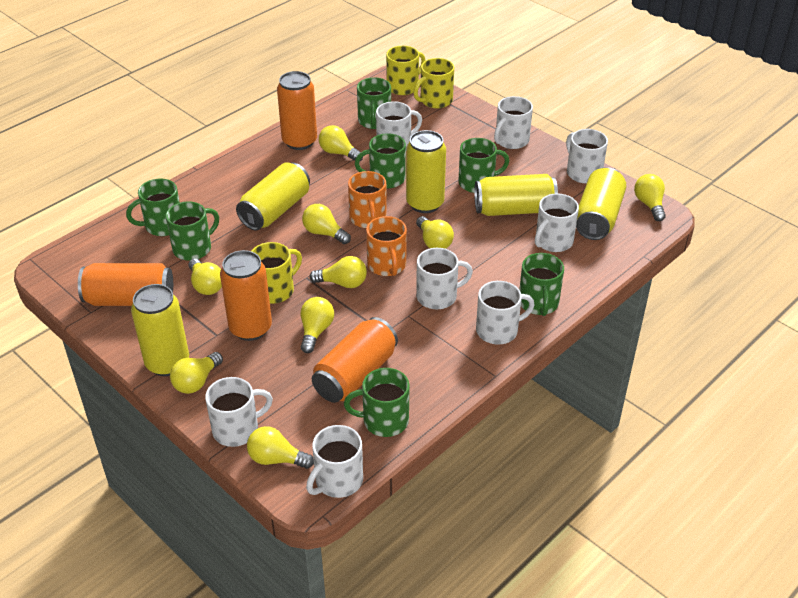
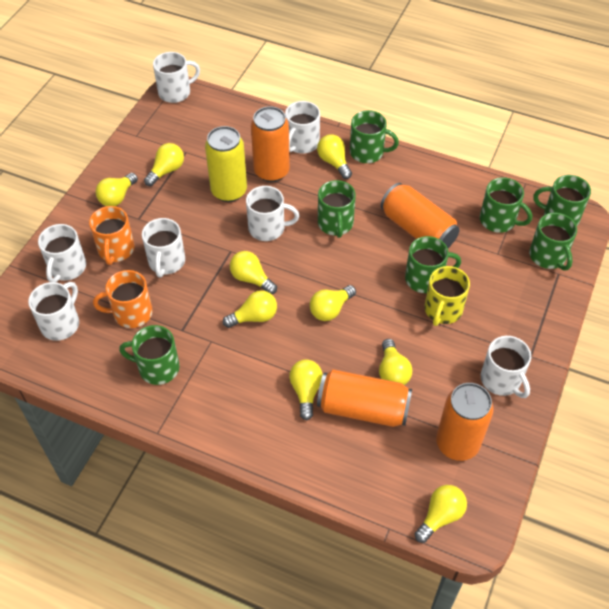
white mug: [205,377,273,447] [306,425,363,498] [376,101,422,149] [416,248,473,309] [476,281,535,344] [494,96,533,149] [535,194,579,252] [566,129,608,184] = 8 -> [28,282,79,341] [38,224,86,282] [142,218,185,277] [153,52,200,103] [246,186,299,241] [285,101,320,154] [481,336,531,398] = 7
yellow can: [131,284,189,376] [236,162,310,230] [406,130,446,213] [474,174,558,216] [576,167,626,240] = 5 -> [205,126,247,202] = 1
yellow mug: [251,242,302,304] [386,46,426,95] [413,58,454,108] = 3 -> [425,266,470,326] = 1

